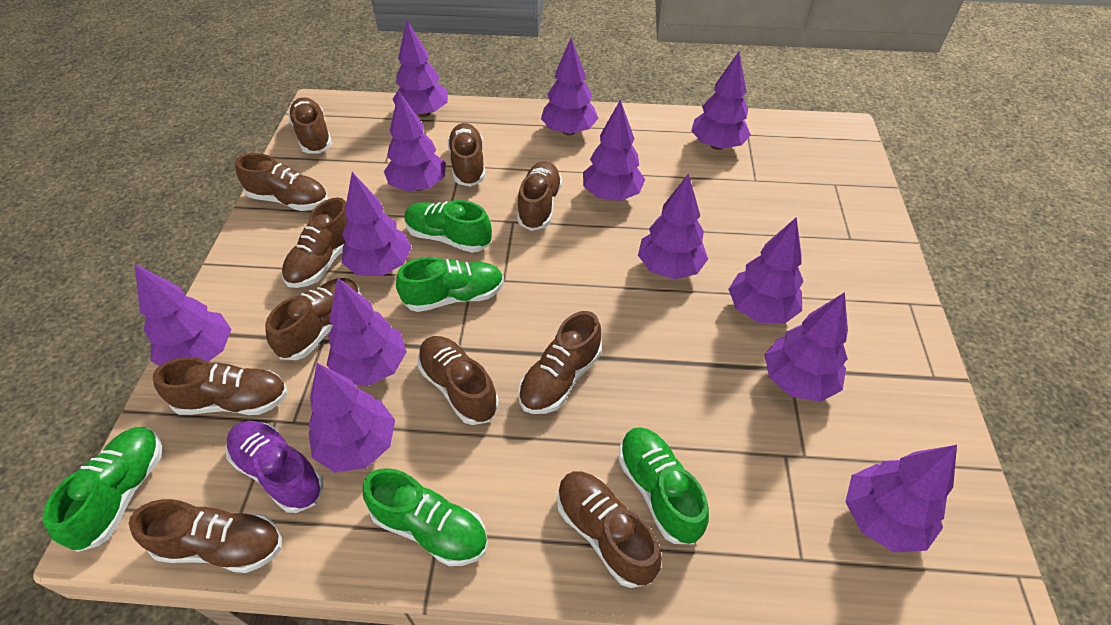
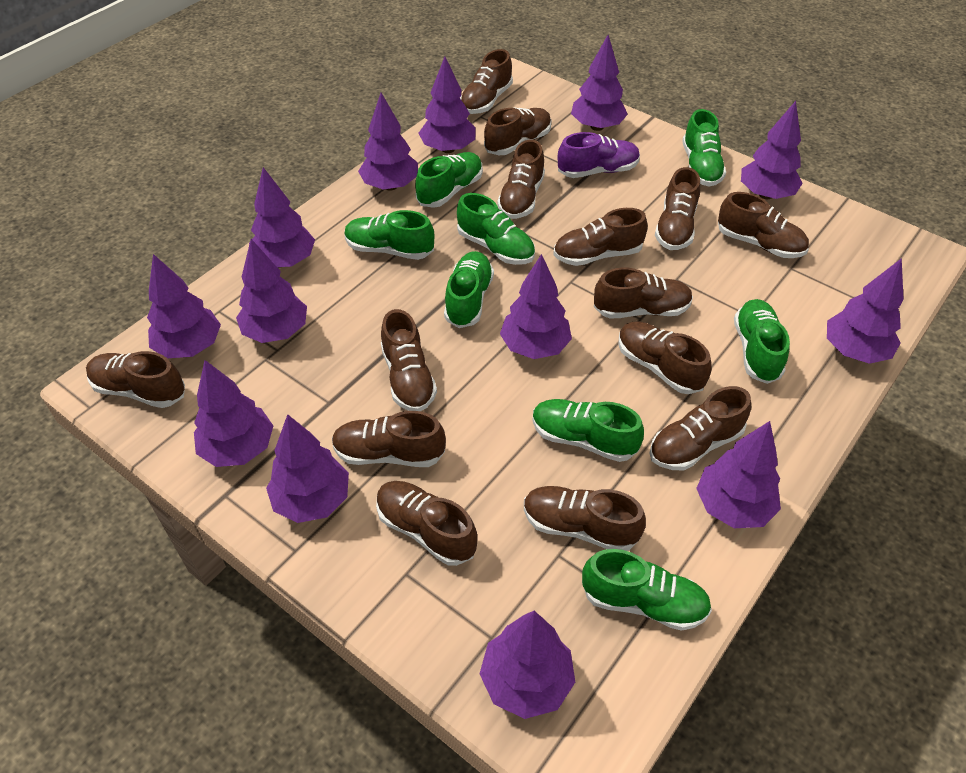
brown shoe: [129,499,282,573] [153,357,288,415] [235,153,328,211] [265,278,361,360] [282,197,348,288] [288,97,332,154] [417,336,499,425] [447,123,485,187] [517,161,562,231] [518,311,602,414] [557,471,662,588] = 11 -> [86,351,185,408] [332,411,446,467] [376,481,477,566] [381,309,437,411] [460,49,513,114] [484,107,551,155] [497,140,545,219] [524,486,646,551] [553,208,648,266] [594,268,693,319] [618,321,711,394] [649,386,751,471] [655,167,700,250] [718,192,809,258] = 14
green shoe: [43,427,162,552] [362,468,488,566] [396,257,504,312] [404,200,492,253] [618,427,709,544] = 5 -> [344,210,434,260] [415,152,483,208] [444,251,494,328] [457,193,535,265] [532,399,644,462] [582,549,712,631] [682,109,726,187] [734,299,790,384] = 8

